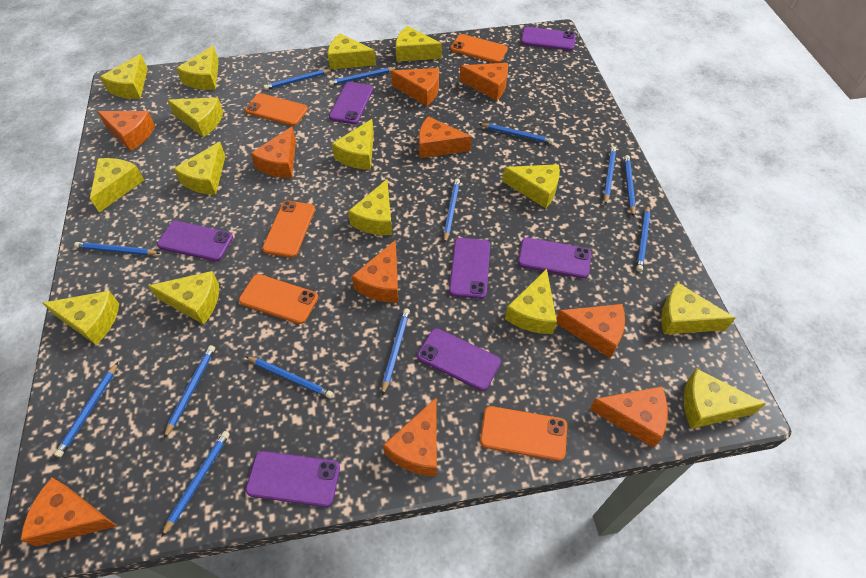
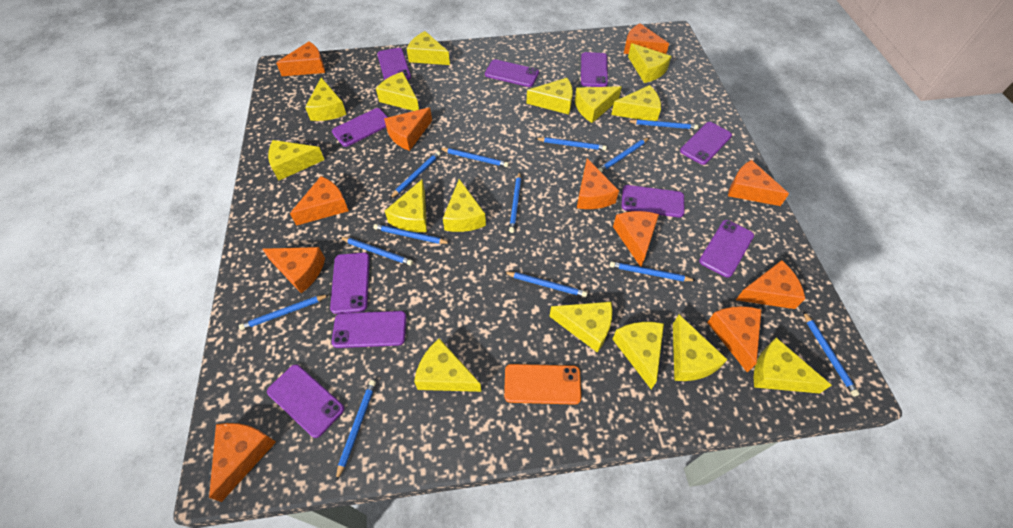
orange cheese: [21,478,117,547] [97,111,155,151] [250,127,296,178] [352,241,398,302] [383,397,437,476] [391,68,439,106] [419,116,472,158] [460,63,508,100] [556,304,625,358] [590,386,668,448] = 10 -> [209,423,276,502] [262,247,325,293] [276,41,325,76] [290,176,349,226] [384,107,432,151] [577,158,619,209] [613,211,659,267] [624,23,669,54] [707,306,762,373] [728,160,789,206] [736,260,806,309] = 11
orange phone: [239,274,318,324] [245,93,308,126] [262,201,315,258] [450,34,508,63] [480,406,567,461] = 5 -> [504,364,581,405] = 1
purple phone: [157,221,233,261] [246,451,340,507] [329,82,373,124] [417,328,501,391] [449,238,490,299] [518,238,591,278] [521,27,576,51] = 7 -> [267,364,344,438] [330,253,370,314] [332,108,388,147] [332,311,406,348] [377,48,411,80] [485,59,539,87] [581,52,608,87] [622,185,684,217] [680,122,732,165] [699,220,754,278] = 10

